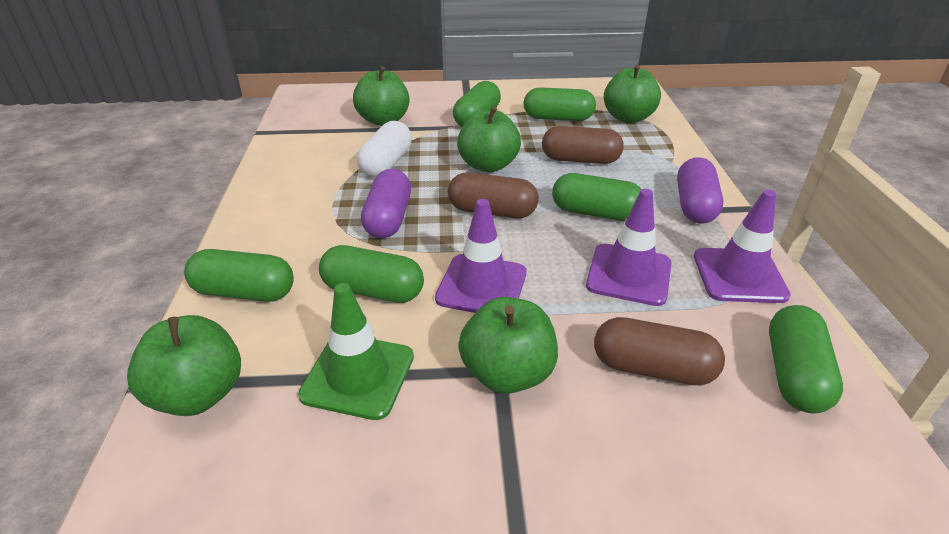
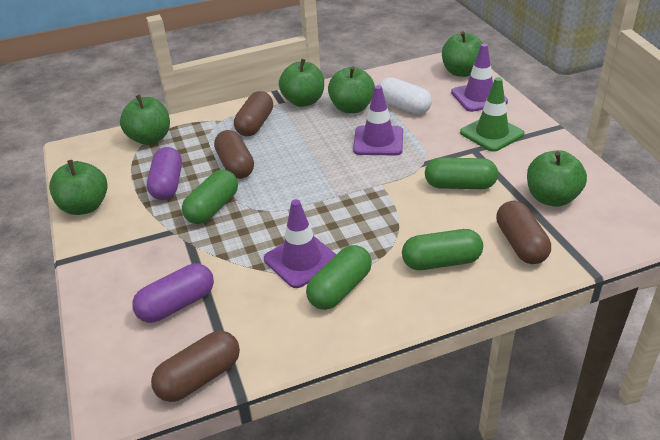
brown capsule: [448,172,538,218] [542,126,624,164] [594,317,725,386] = 3 -> [151,331,240,402] [214,130,254,179] [234,91,273,136] [496,201,551,264] = 4
green apple: [127,315,241,416] [353,66,409,126] [457,106,521,172] [458,297,558,394] [604,65,661,123] = 5 -> [49,160,108,215] [120,95,170,145] [279,59,324,107] [328,66,375,113] [442,31,483,77] [527,150,587,207] = 6
green capsule: [184,249,294,302] [319,245,424,303] [453,81,501,127] [523,87,596,121] [552,173,642,221] [769,305,843,413] = 6 -> [182,169,238,224] [306,245,372,310] [402,229,483,270] [425,157,498,189] = 4

